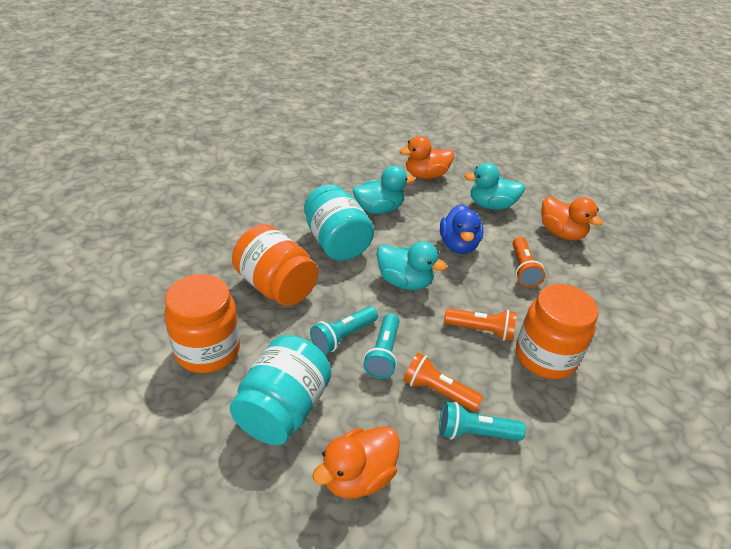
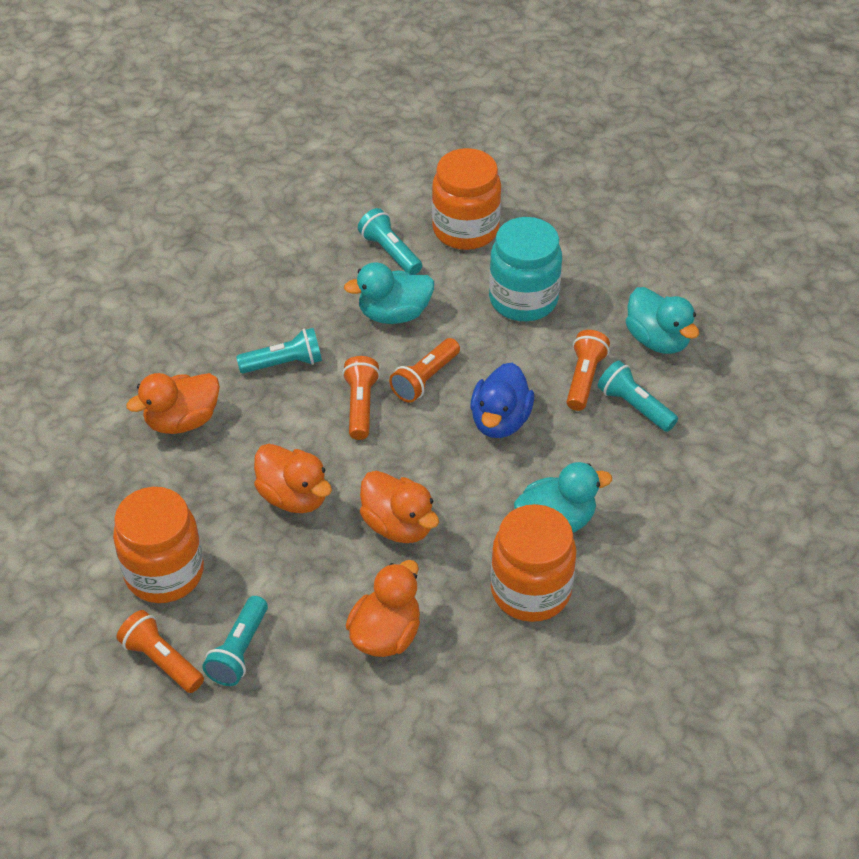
orange duck: [312,426,400,499] [399,136,454,179] [541,196,603,240] = 3 -> [126,373,220,434] [254,444,332,513] [346,560,420,657] [360,471,439,543] = 4
orange flashlight: [403,353,483,411] [444,308,517,341] [512,237,545,287] = 3 -> [117,610,204,693] [342,356,380,440] [389,338,460,403] [566,330,610,411] = 4
turquoise flashlight: [310,306,378,354] [363,313,399,379] [439,402,526,441] = 3 -> [202,596,268,686] [236,328,322,374] [358,208,422,275] [598,360,678,432] = 4
turquoise jar: [230,335,331,445] [304,184,374,261] = 2 -> [489,217,562,321] = 1

